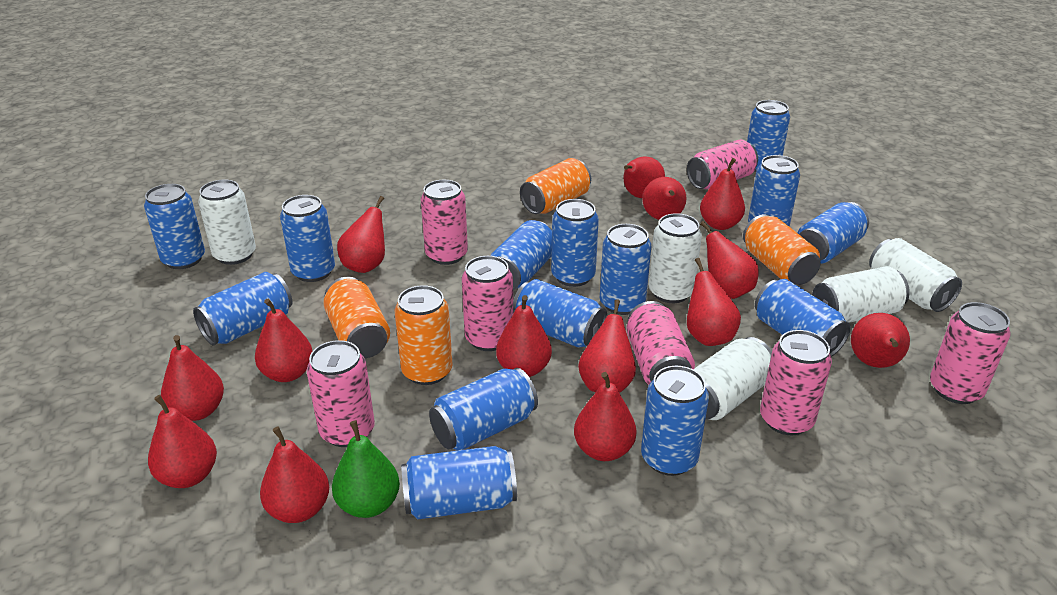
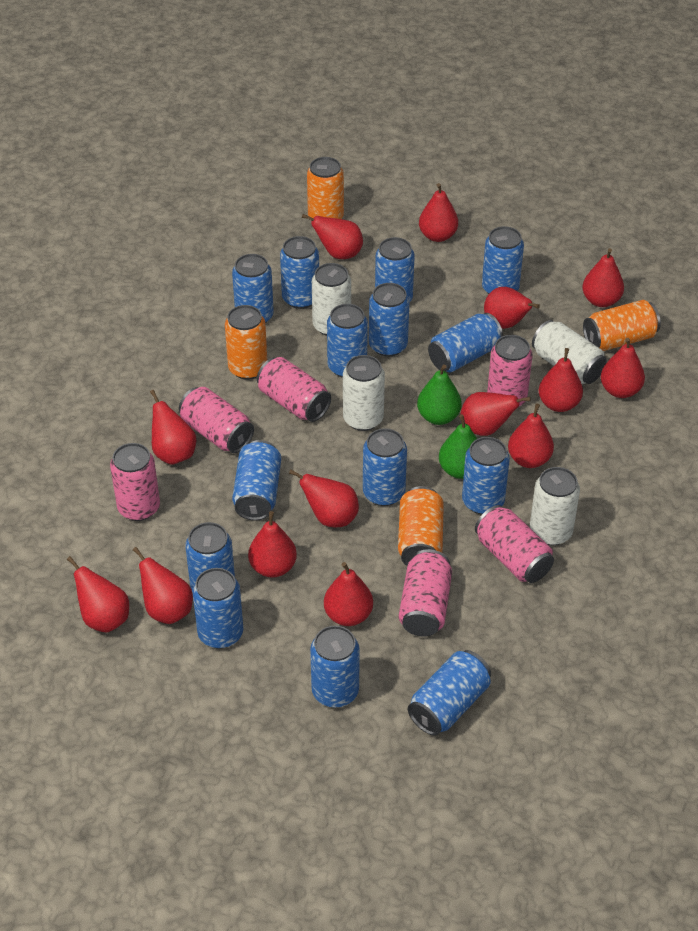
green pear: [332,420,400,518] = 1 -> [417,364,462,425] [439,414,477,479] = 2
pink can: [307,340,375,447] [421,180,468,265] [462,256,513,351] [626,301,695,385] [687,140,758,190] [760,330,832,435] [930,302,1011,404] = 7 -> [110,443,160,521] [179,387,254,453] [257,357,331,422] [399,549,452,637] [475,505,554,583] [487,335,533,406] = 6
white can: [198,179,256,265] [649,213,702,303] [693,337,772,420] [812,266,910,323] [869,238,962,312] = 5 -> [312,263,351,336] [343,355,385,431] [530,467,580,545] [532,320,607,384] = 4

